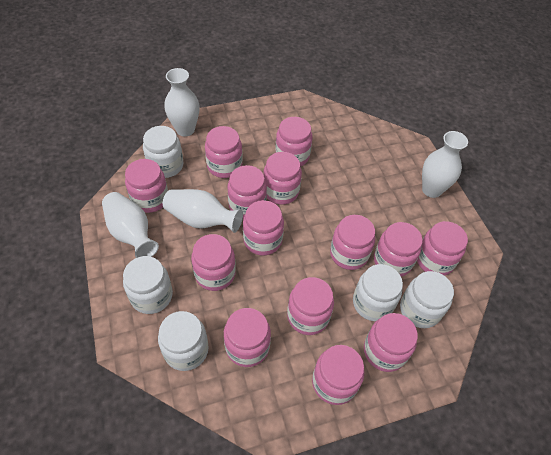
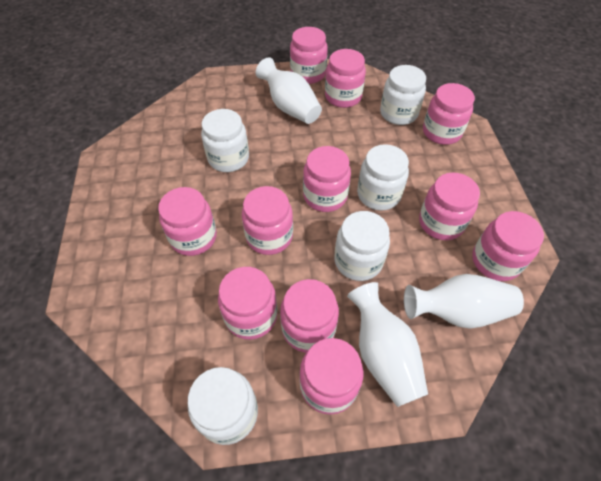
pink jar: [125,159,168,213] [191,234,236,291] [205,126,243,178] [224,308,271,367] [228,165,267,219] [243,200,284,256] [263,152,302,205] [275,117,312,166] [287,277,334,335] [312,345,364,405] [330,215,375,270] [364,313,418,372] [374,222,422,277] [417,221,468,276] = 14 -> [158,187,217,256] [218,267,278,340] [242,186,293,255] [280,279,339,353] [290,27,328,84] [299,338,363,415] [303,146,351,212] [325,49,366,108] [419,173,480,240] [423,83,475,145] [472,211,544,281] = 11
white vase: [102,192,159,258] [163,189,243,233] [164,68,199,136] [422,131,468,198] = 4 -> [256,57,322,124] [347,282,428,407] [404,274,524,329] = 3

